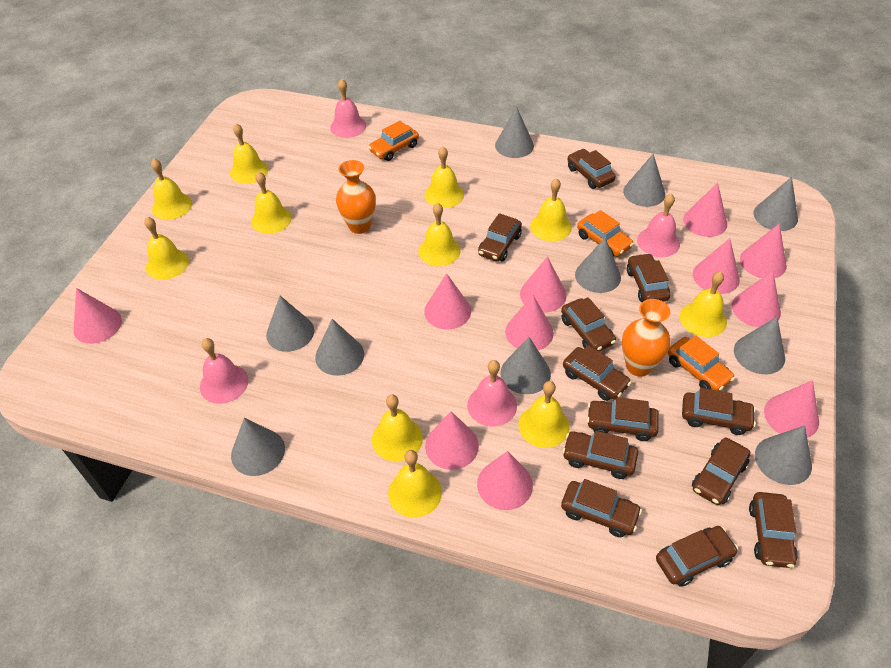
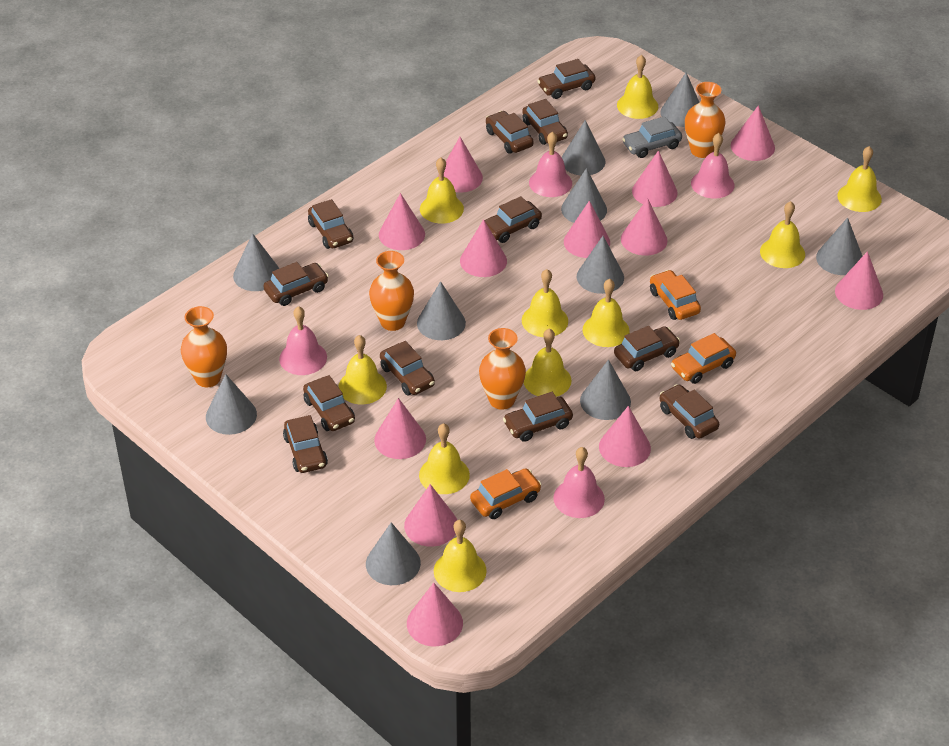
grey car: none = 0 -> [622,116,682,158] = 1
orange vase: [336,160,376,234] [622,299,671,377] = 2 -> [181,306,227,387] [369,251,414,331] [479,328,526,410] [685,82,726,158] = 4
pink cone: [73,288,122,344] [424,273,471,330] [425,411,479,470] [477,451,533,510] [505,295,554,350] [520,256,567,312] [683,183,727,237] [693,238,740,294] [732,271,781,327] [740,223,787,278] [764,380,819,438] = 11 -> [374,398,426,459] [379,193,425,250] [404,484,457,547] [407,583,463,646] [438,137,483,193] [460,219,507,277] [564,201,610,258] [599,406,651,467] [621,198,667,256] [632,150,678,207] [731,105,775,161] [835,251,883,310] = 12
yellow bell: [144,217,189,280] [151,159,192,220] [230,124,268,184] [251,172,292,234] [372,394,423,461] [388,450,442,518] [419,203,461,266] [425,147,464,208] [519,381,570,448] [530,178,572,241] [680,271,727,337] = 11 -> [338,335,387,404] [419,423,470,494] [420,158,464,224] [434,520,487,592] [522,269,568,337] [524,328,571,397] [583,279,630,347] [617,55,658,119] [760,201,805,268] [837,146,882,212] = 10

